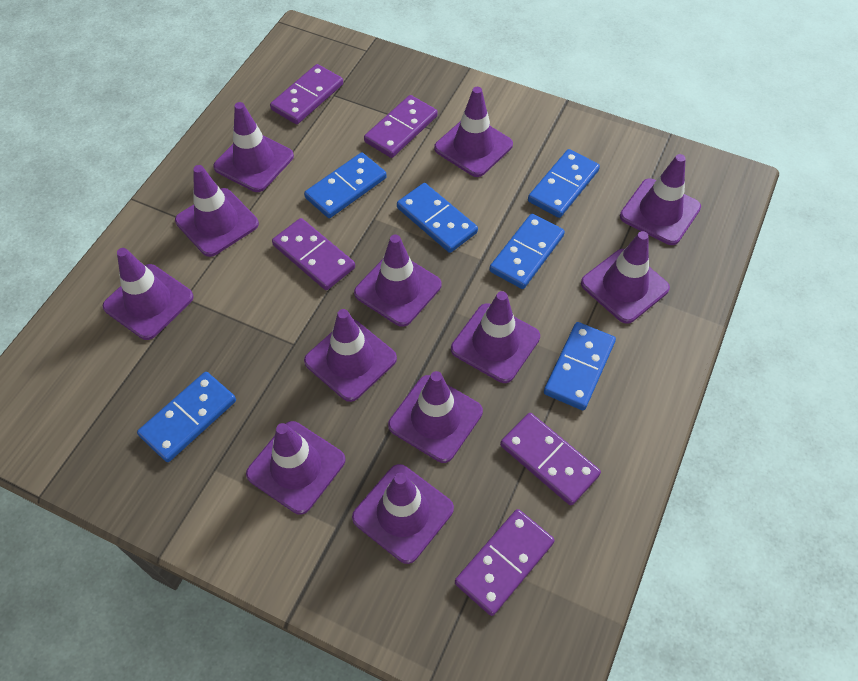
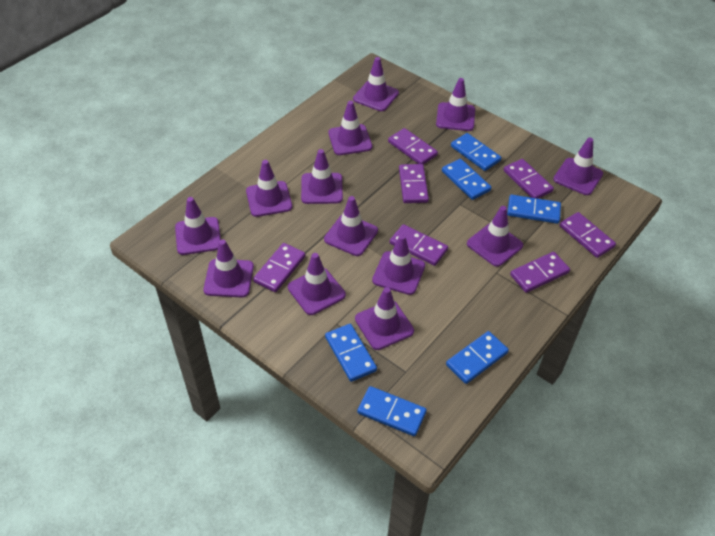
purple domino: [270,64,343,124] [272,218,355,290] [364,95,438,158] [455,509,555,616] [500,413,601,506] = 5 -> [253,243,305,292] [388,128,438,165] [390,224,448,266] [399,164,429,203] [504,159,554,199] [510,252,570,293] [560,212,616,258] = 7
purple traffic cone: [103,248,194,340] [175,165,259,257] [213,102,294,192] [246,421,345,514] [304,309,397,402] [352,464,454,564] [354,234,442,327] [388,371,483,463] [434,87,513,177] [451,291,540,383] [581,231,670,324] [620,154,701,245] = 12 -> [175,197,221,255] [203,240,254,297] [246,160,292,217] [288,253,346,315] [301,149,343,204] [324,196,378,256] [328,101,372,155] [353,57,399,111] [355,287,414,350] [372,234,425,295] [436,78,475,131] [467,206,523,267] [553,138,603,195] = 13

